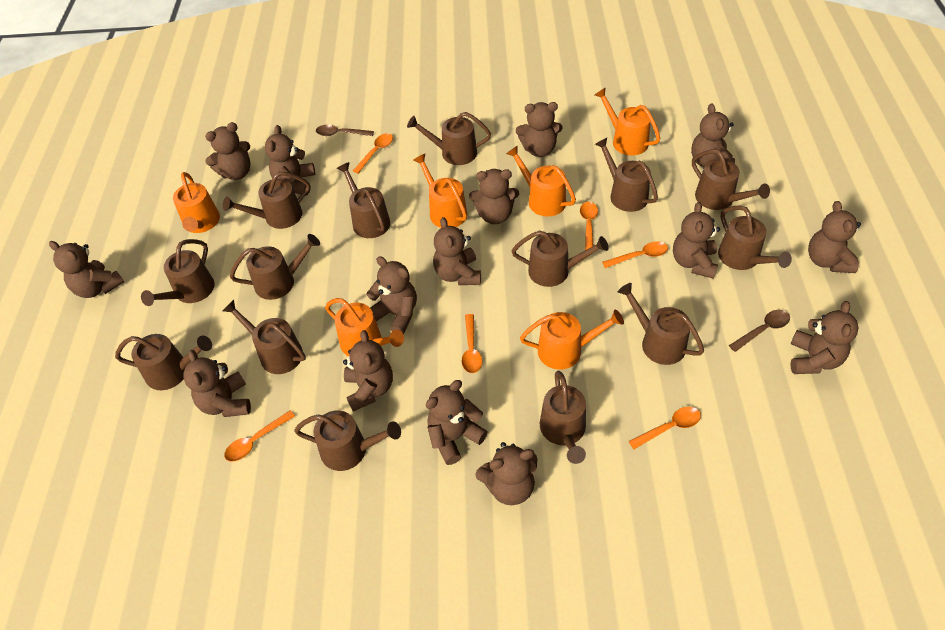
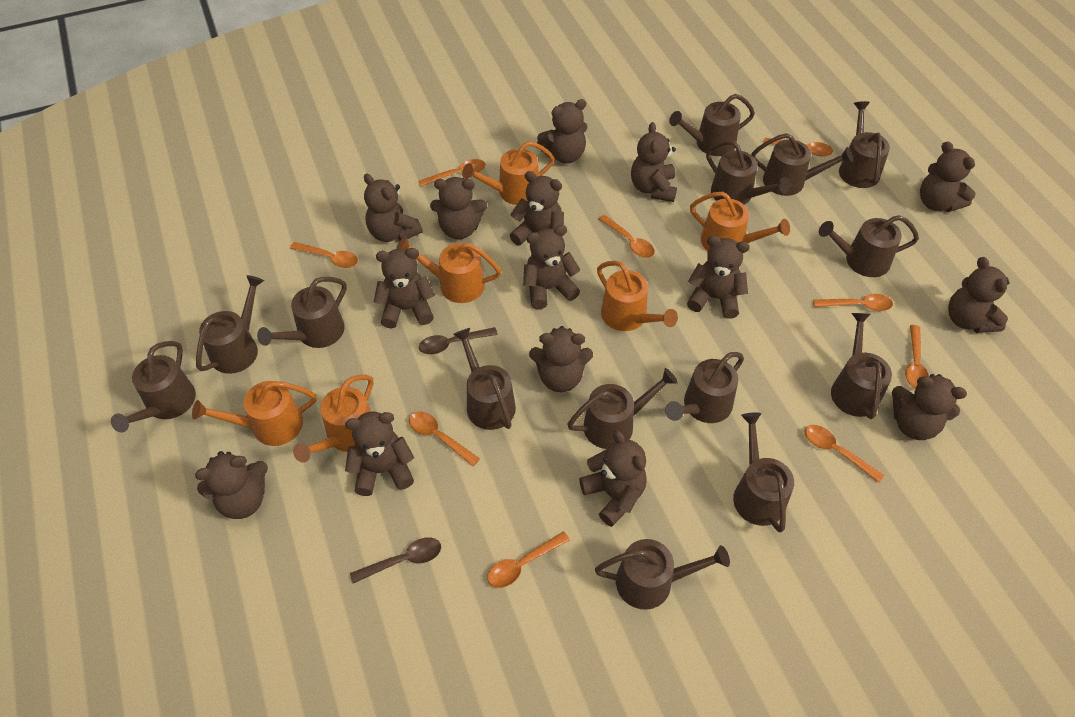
orange spoon: [224,410,295,462] [353,133,393,174] [462,314,482,373] [580,202,598,250] [602,242,668,268] [629,407,701,449] = 6 -> [290,242,358,268] [409,412,480,466] [418,159,485,187] [487,531,570,588] [598,215,655,258] [764,138,833,156] [804,425,884,483] [813,294,893,311] [905,325,929,388] = 9

